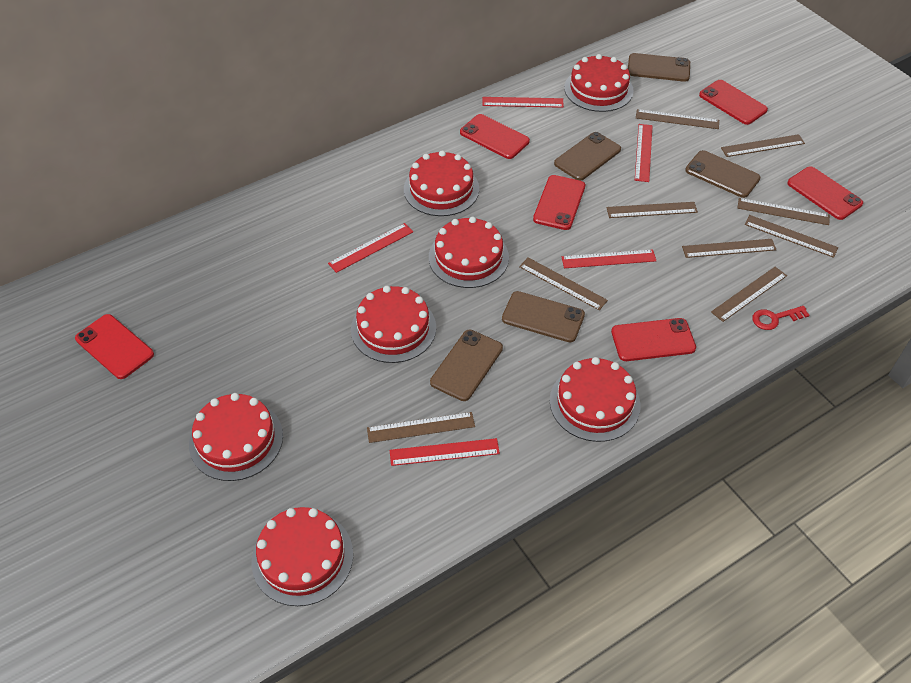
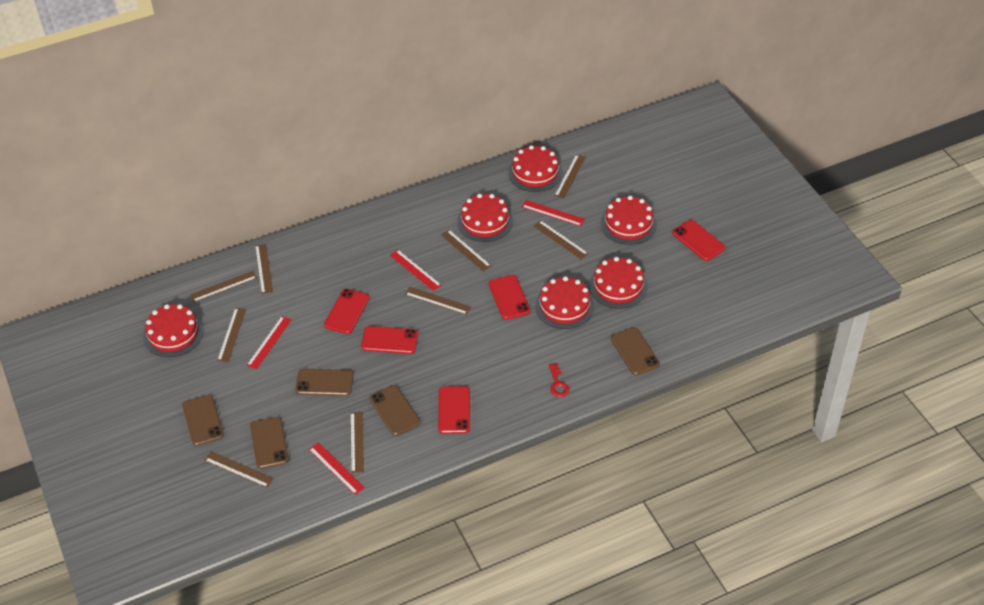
red cake: [189,393,283,481] [251,507,353,606] [351,286,436,363] [404,150,479,216] [429,217,509,288] [550,357,641,442] [564,54,634,112] = 7 -> [143,304,204,357] [457,194,513,242] [508,145,563,192] [535,276,594,329] [589,257,648,309] [601,196,657,245] = 6
red phone: [75,314,154,379] [460,114,530,159] [533,175,585,230] [611,318,696,361] [699,80,768,125] [787,166,863,220] = 6 -> [324,289,370,334] [361,326,418,354] [438,386,470,434] [489,275,530,320] [672,220,725,261] = 5
red ruler: [328,223,413,273] [390,438,500,466] [482,97,564,108] [562,249,656,268] [635,124,653,182] = 5 -> [247,316,292,369] [309,442,365,495] [390,250,442,291] [522,200,585,226] = 4

